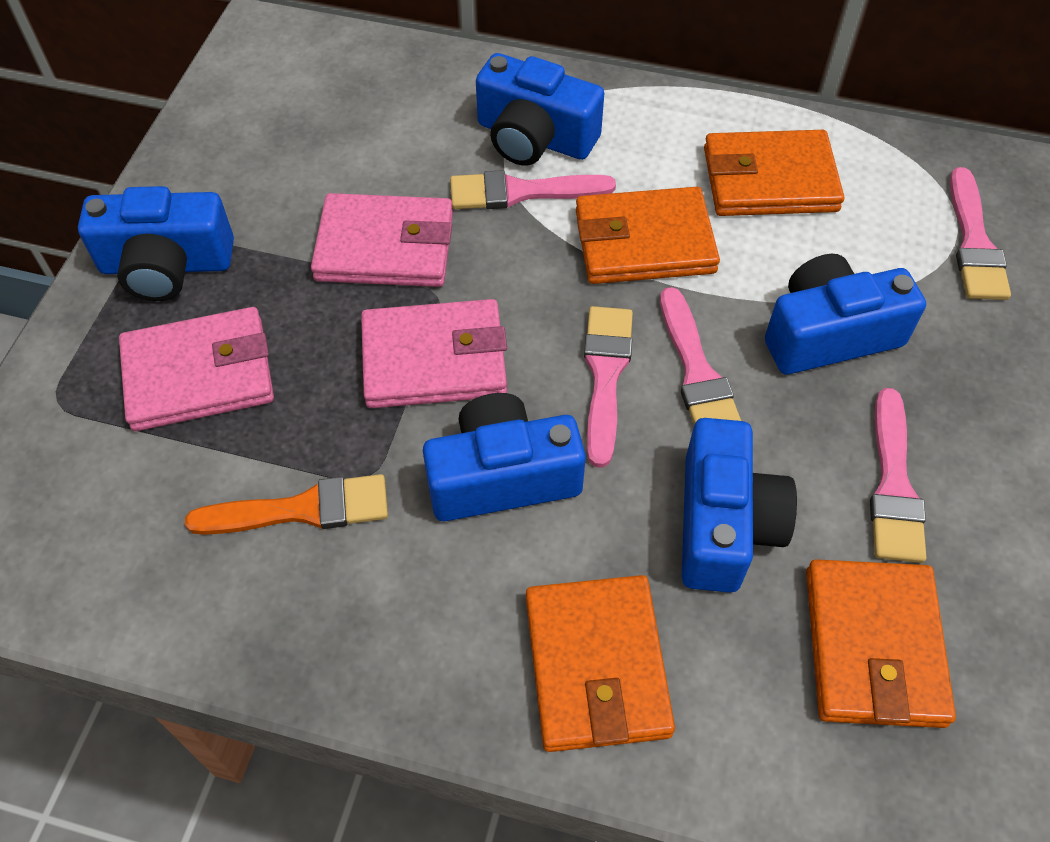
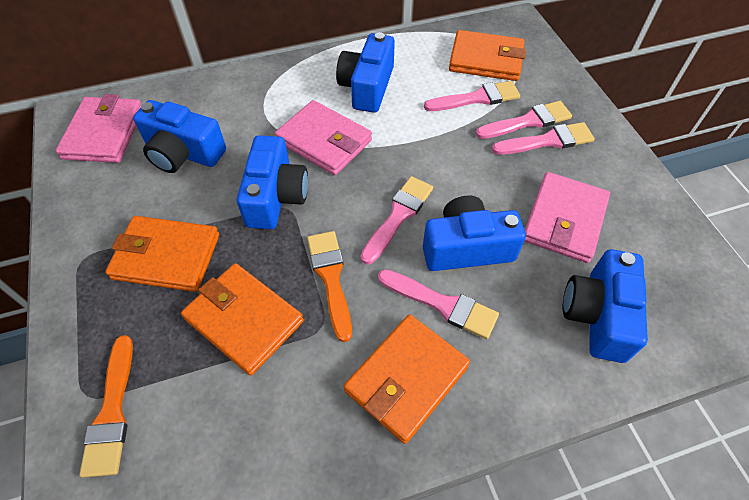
orange brush: [185,474,388,535] = 1 -> [79,335,133,478] [307,231,352,342] = 2

